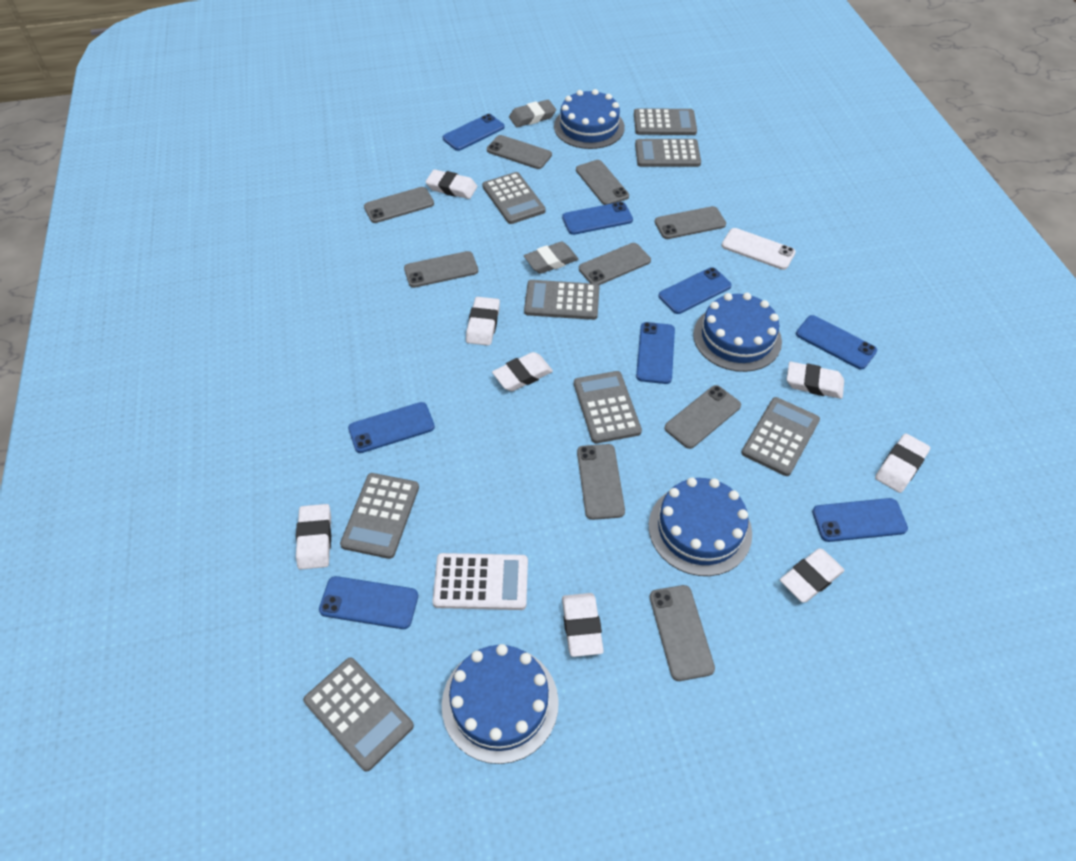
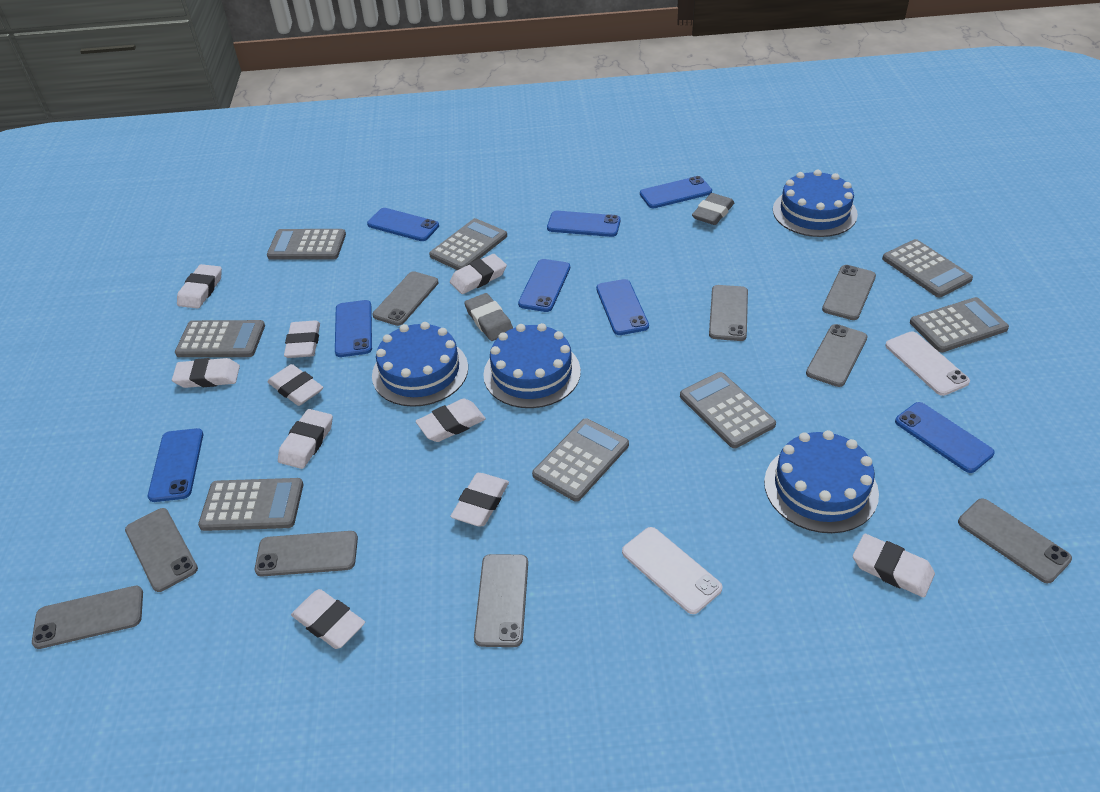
white calculator: [433,553,528,610] = 1 -> none = 0
white eraser: [296,504,331,570] [425,169,477,199] [466,297,500,346] [492,352,553,391] [562,593,604,657] [780,548,845,603] [787,362,844,399] [875,433,930,493] = 8 -> [172,358,240,388] [177,264,222,309] [268,364,323,406] [278,409,333,469] [284,320,320,358] [291,589,365,649] [416,398,486,442] [450,254,507,294] [451,473,509,526] [853,534,935,597] = 10
white phone: [721,228,796,270] = 1 -> [622,527,723,614] [885,331,970,396] = 2

